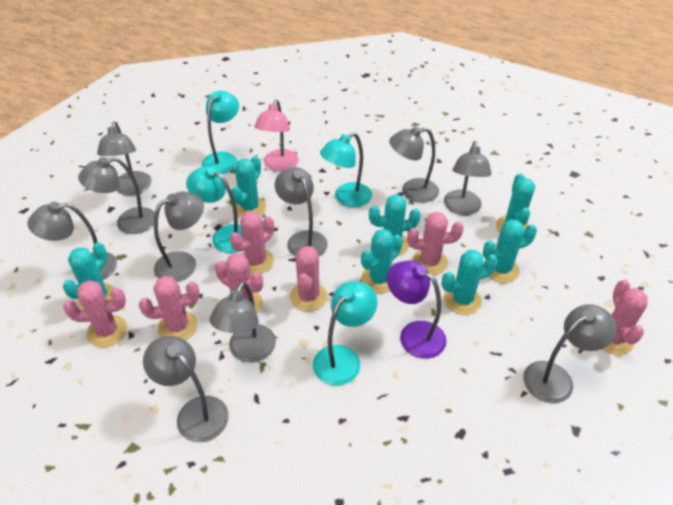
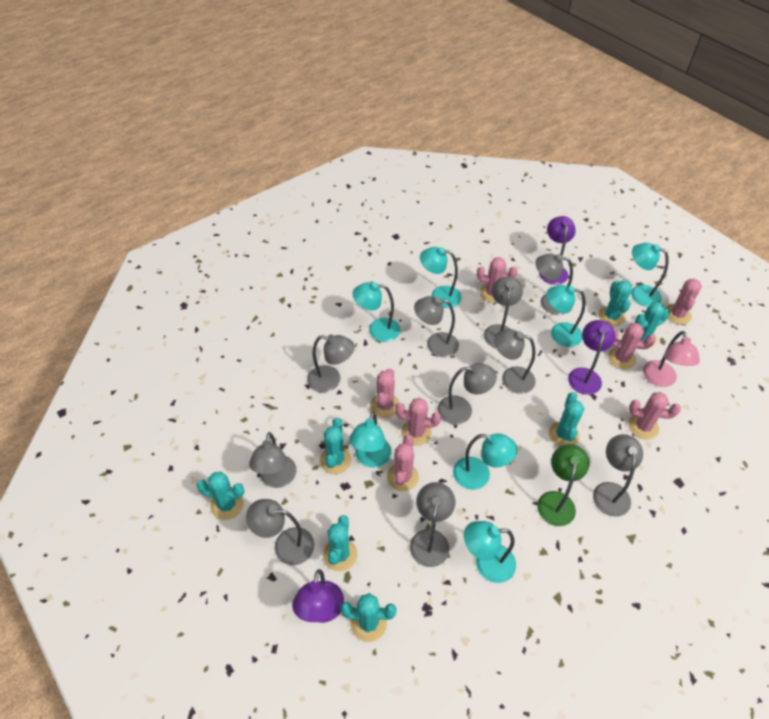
green lamp: none = 0 -> [537,444,589,526] = 1
purple lamp: [387,260,447,359] = 1 -> [292,569,344,623] [539,216,576,285] [568,320,615,395] = 3
turquoise lamp: [186,166,242,253] [202,91,239,174] [313,281,377,386] [320,132,372,207] = 4 -> [349,412,391,468] [353,282,401,342] [420,247,462,308] [453,433,517,490] [464,521,516,583] [546,285,585,347] [631,243,669,307] = 7

